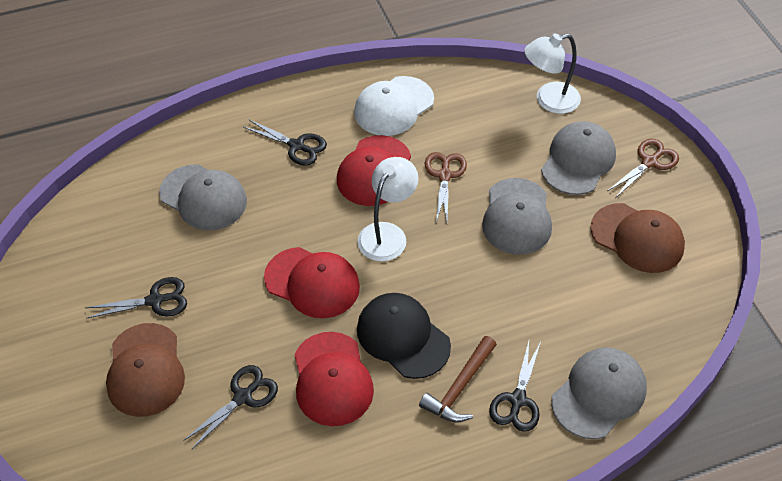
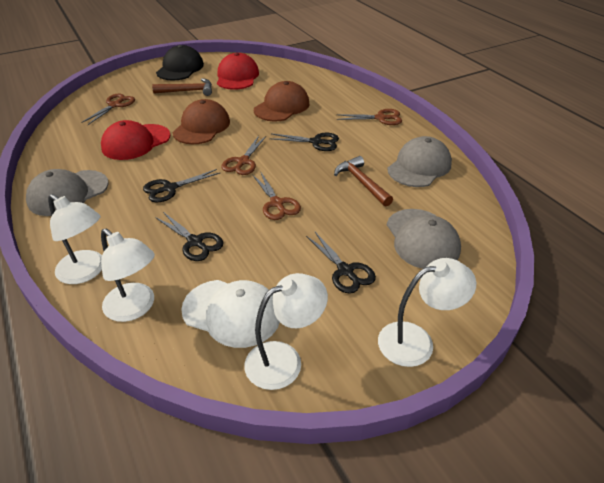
brown hammer: [419,336,497,423] = 1 -> [152,78,212,96] [334,156,393,206] = 2
brown scissors: [425,152,467,222] [607,139,679,197] = 2 -> [81,94,135,125] [221,136,266,175] [252,173,301,220] [336,109,402,125] = 4
grey cap: [159,164,247,230] [482,178,552,255] [541,121,616,195] [551,347,647,439] = 4 -> [26,169,109,216] [387,209,461,269] [388,136,452,187] = 3
red cap: [264,247,360,318] [294,332,374,426] [337,135,411,206] = 3 -> [101,120,170,160] [217,53,259,90] = 2
white lamp: [357,157,418,262] [524,33,581,114] = 2 -> [48,194,102,284] [101,229,155,322] [244,273,328,390] [378,258,476,367] = 4

